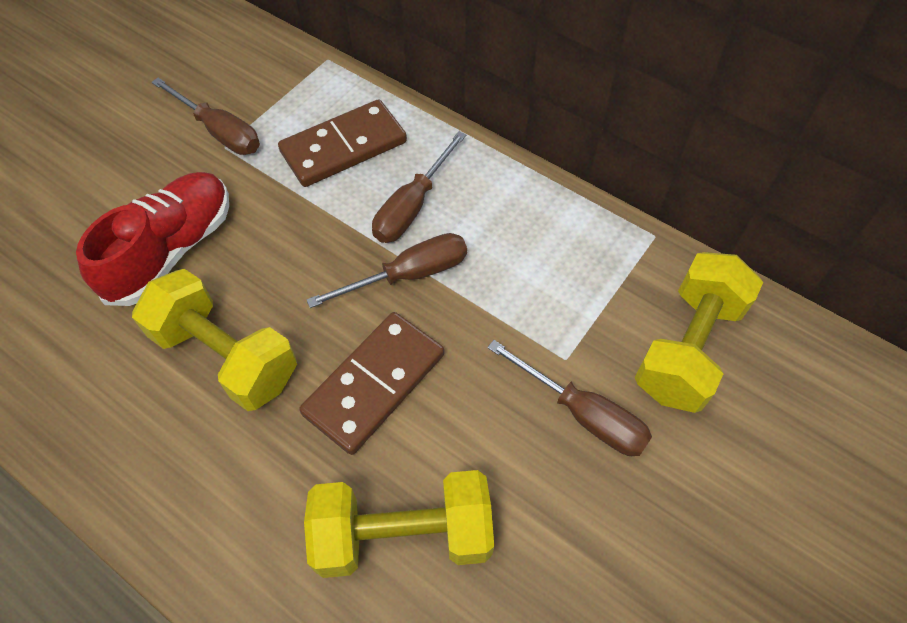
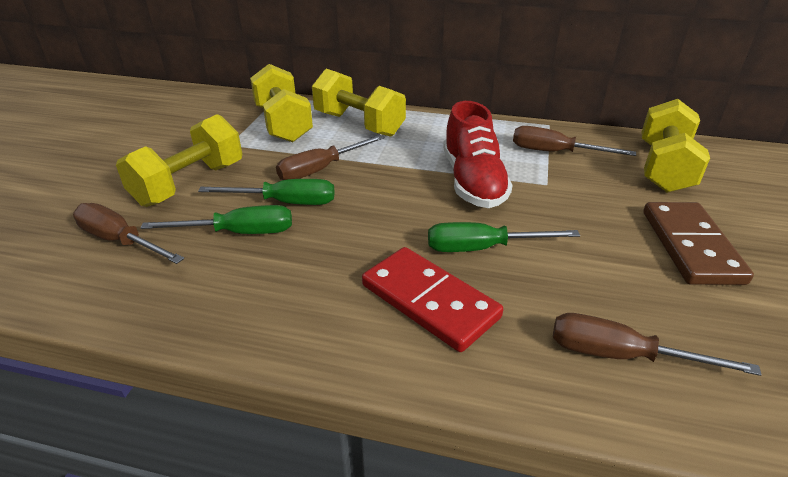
brown domino: [278,99,407,187] [299,312,444,455] = 2 -> [643,202,754,285] = 1
green screwdriver: none = 0 -> [141,205,292,234] [198,179,335,205] [428,222,580,252] = 3
red domino: none = 0 -> [362,247,503,352] = 1
yellow dumbbell: [132,269,297,411] [304,470,494,578] [635,252,763,413] = 3 -> [116,114,242,207] [250,64,313,142] [312,69,406,137] [642,99,710,193] = 4

